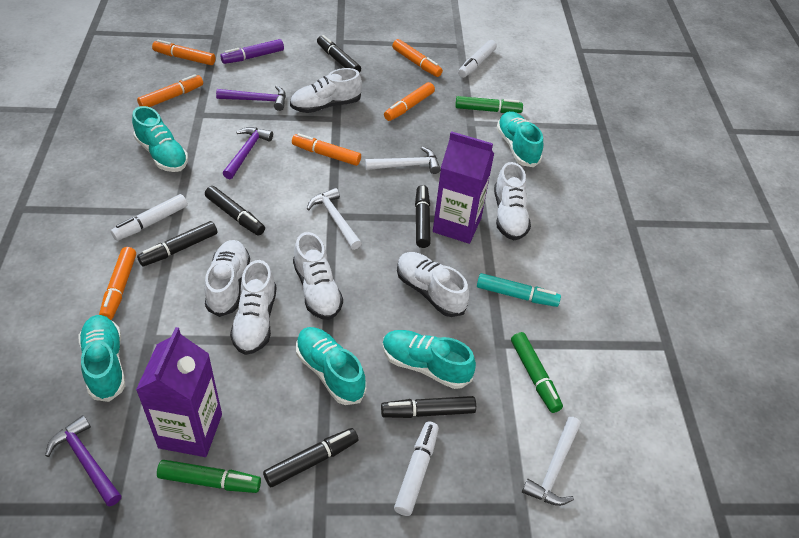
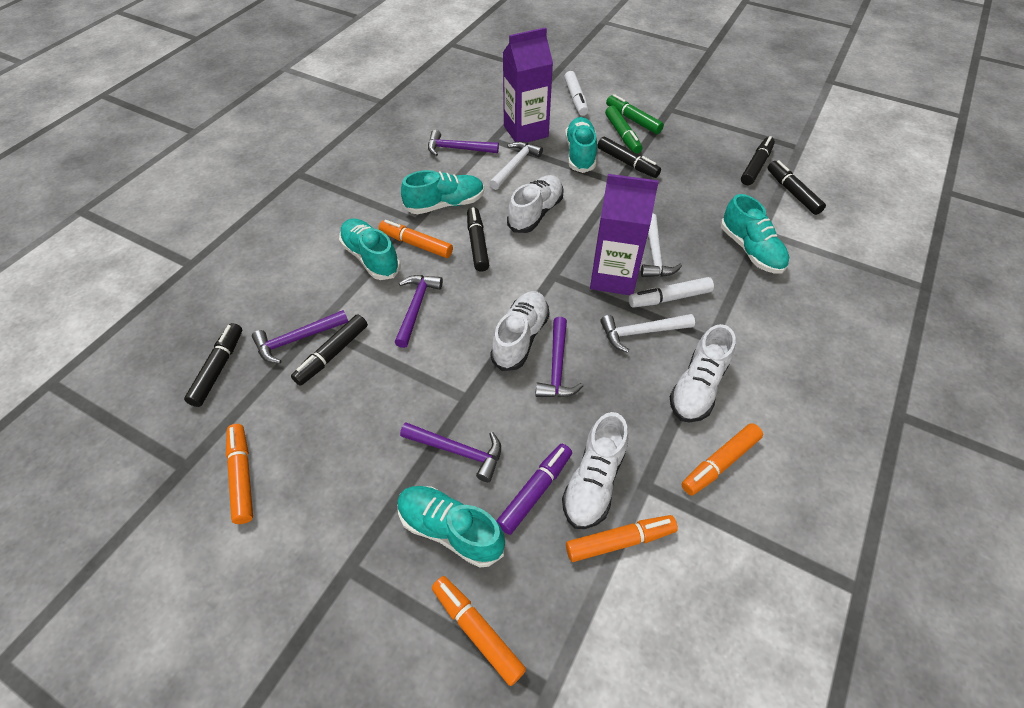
green marker: [157,460,261,493] [455,96,523,113] [511,332,563,413] = 3 -> [605,106,642,154] [606,94,664,134] = 2
orange marker: [99,247,136,320] [137,74,203,107] [152,39,215,65] [292,133,361,166] [384,82,435,121] [392,39,443,77] = 6 -> [226,424,253,524] [379,220,453,258] [432,576,526,686] [566,515,678,562] [682,423,763,495] = 5
purple hammer: [45,415,121,507] [216,85,286,111] [223,127,273,179] = 3 -> [252,310,348,364] [394,275,443,348] [400,422,501,482] [428,130,499,156] [535,317,583,397] = 5
turquoise marker: [477,273,561,307] = 1 -> none = 0
white marker: [111,194,188,241] [394,421,439,516] [458,40,497,78] = 3 -> [564,71,589,116] [629,277,714,308] = 2
white shoe: [204,240,250,317] [230,260,276,355] [290,68,362,113] [293,232,343,320] [397,252,469,317] [494,162,531,240] = 6 -> [490,291,549,371] [507,175,564,233] [562,412,628,529] [670,324,736,423] = 4

